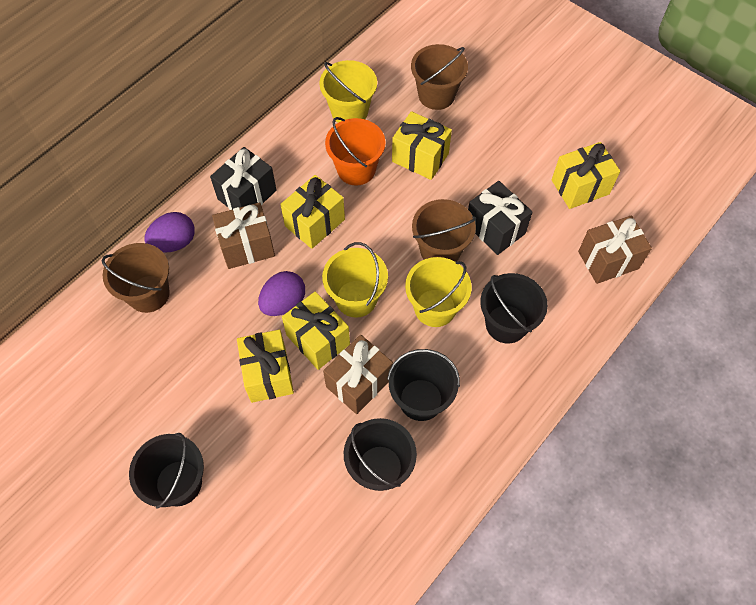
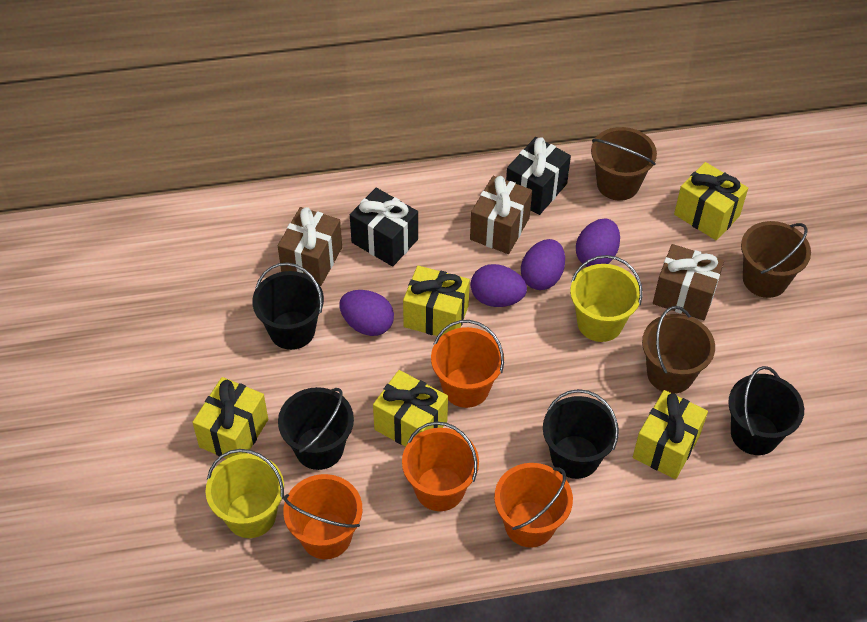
orange bucket: [325,117,386,186] = 1 -> [283,474,362,559] [402,421,479,511] [431,320,504,408] [494,463,573,548] = 4
purple egg: [144,212,195,253] [258,271,305,316] = 2 -> [340,290,394,336] [471,264,527,307] [521,239,565,290] [576,218,620,267] = 4
yellow bucket: [319,60,377,123] [322,242,388,318] [405,257,472,327] = 3 -> [206,449,284,538] [570,255,643,342] = 2

